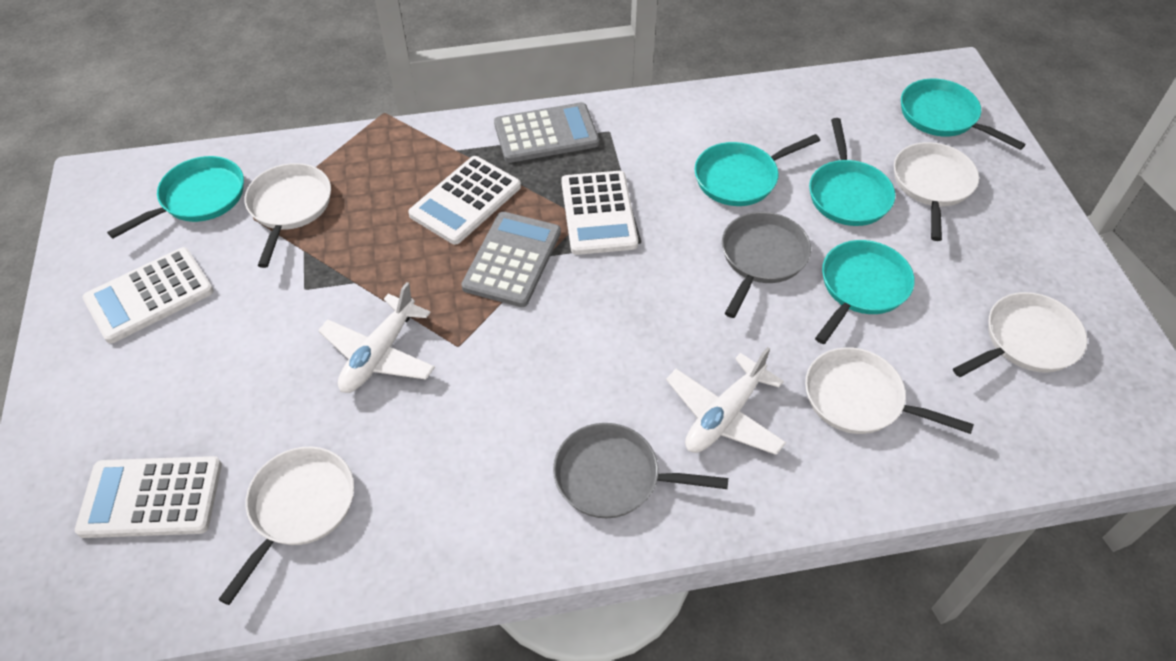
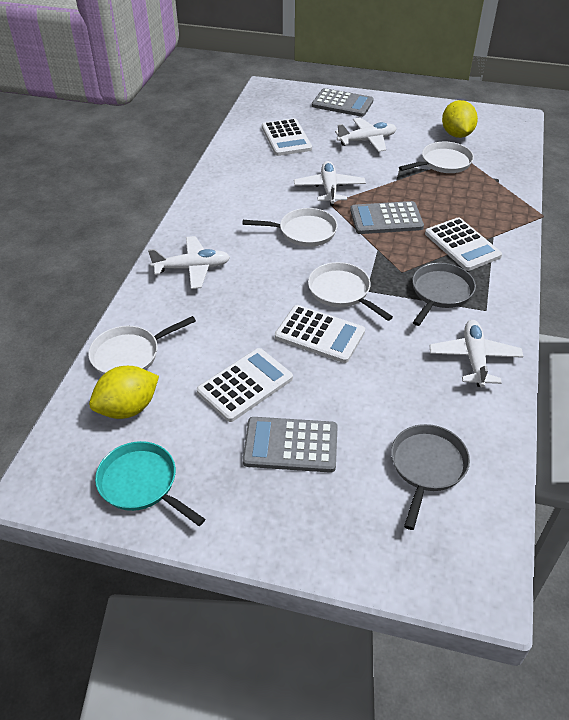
grey calculator: [461,212,561,307] [494,102,599,163] = 2 -> [243,417,338,473] [312,88,374,117] [350,201,424,234] = 3
turquoise pan: [107,156,244,239] [694,134,820,206] [809,118,895,226] [815,240,915,344] [901,79,1026,150] = 5 -> [95,441,205,526] = 1
white pan: [218,447,354,605] [244,163,331,268] [805,347,974,434] [894,142,979,241] [953,292,1087,377] = 5 -> [88,316,196,375] [242,208,338,247] [308,262,393,321] [399,142,474,173] = 4
white plane: [318,282,435,393] [666,347,786,455] = 2 -> [148,236,230,289] [294,161,366,206] [335,117,397,152] [429,320,524,387] = 4
yellow lemon: none = 0 -> [89,366,159,419] [442,100,478,138] = 2

